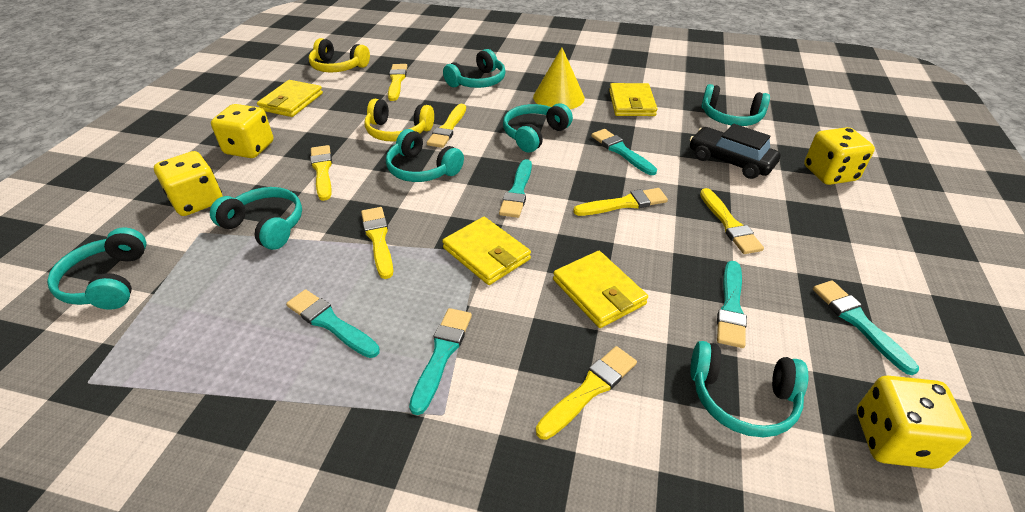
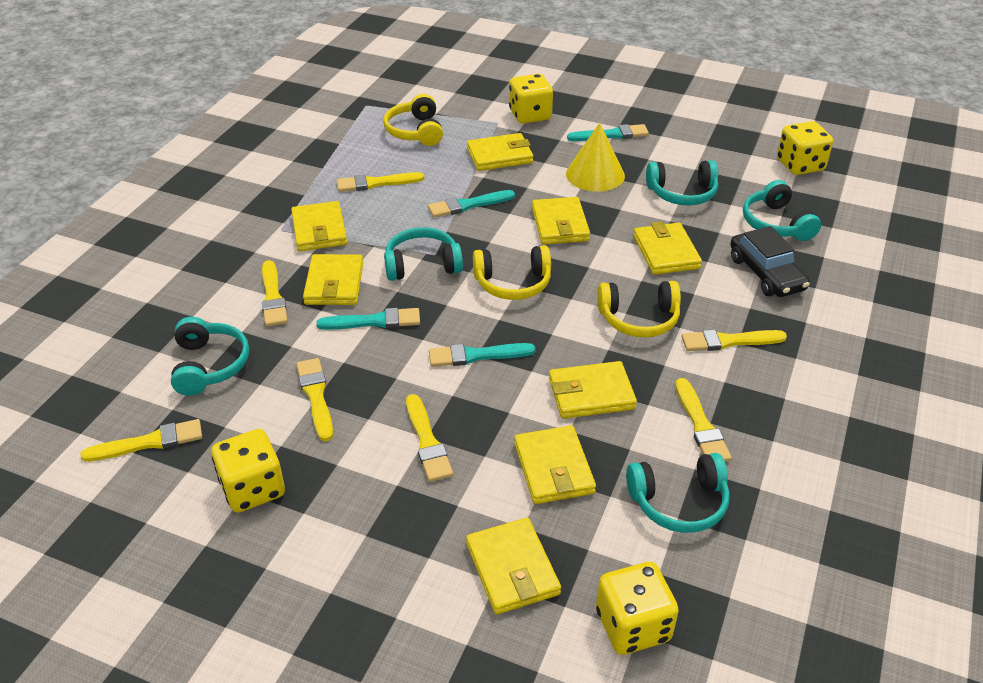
turquoise brush: [286,289,380,358] [409,308,472,415] [499,159,532,218] [591,129,657,175] [717,261,747,348] [813,280,919,375] = 6 -> [316,308,420,330] [428,190,515,218] [429,343,536,367] [567,124,649,141] = 4
turquoise headphones: [47,227,146,310] [210,187,302,250] [386,129,464,182] [443,49,506,88] [503,103,573,152] [690,341,808,437] [701,84,770,126] = 7 -> [171,317,249,396] [384,227,463,281] [626,453,730,533] [646,160,718,205] [743,180,821,241] = 5
yellow headphones: [309,38,370,72] [365,99,434,142] = 2 -> [383,94,443,146] [473,245,551,300] [598,281,681,337] = 3
yellow wallet: [257,80,323,117] [442,217,531,285] [553,251,648,328] [609,83,657,116] = 4 -> [291,201,347,251] [303,254,363,305] [466,518,561,614] [467,133,533,171] [514,425,596,504] [532,197,590,244] [549,361,637,419] [633,221,702,275] = 8

